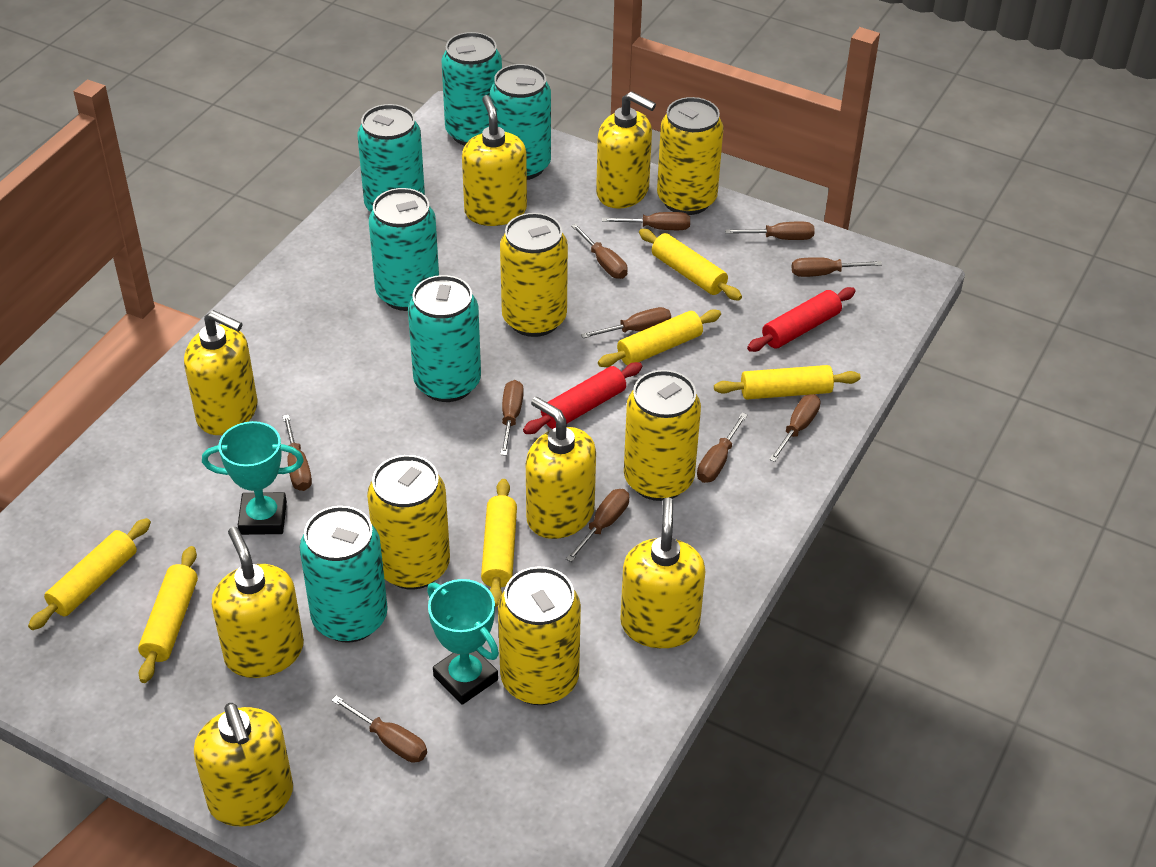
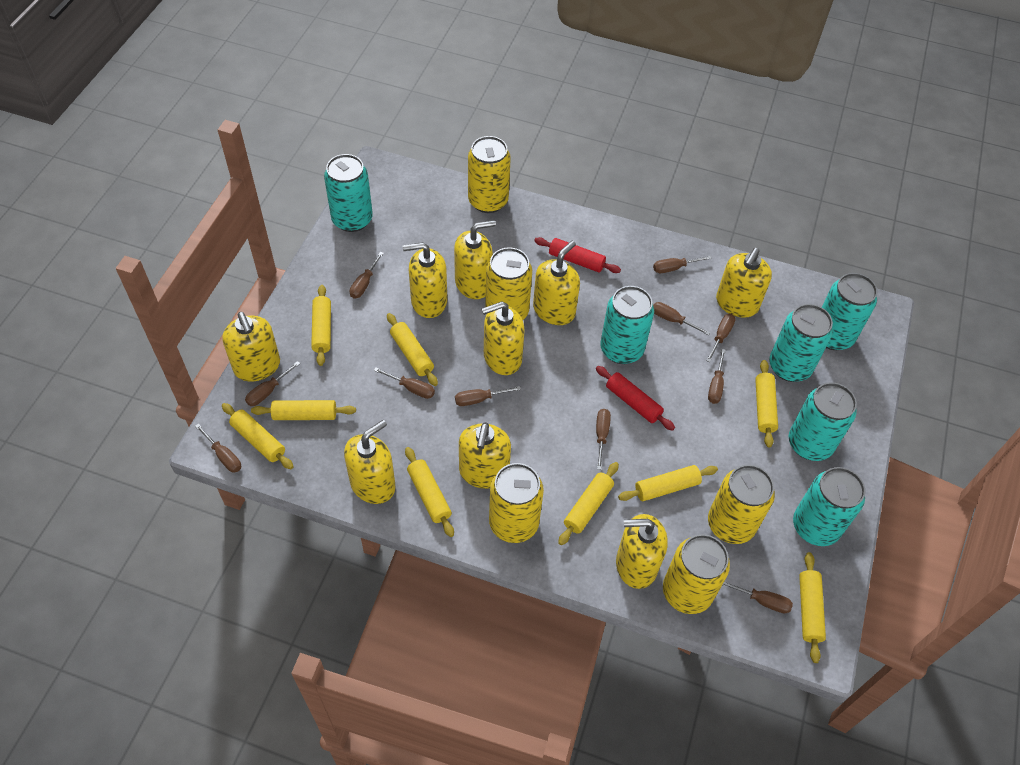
turquoise trophy: [202,421,304,535] [427,579,499,705] = 2 -> none = 0
yellow rolling pin: [28,518,151,630] [138,546,198,683] [481,479,517,607] [598,310,721,367] [639,229,742,301] [714,365,860,399] = 6 -> [222,403,294,469] [251,400,356,420] [311,285,331,366] [387,313,438,386] [405,447,454,537] [558,462,619,545] [618,465,718,501] [755,360,778,448] [799,552,826,663] = 9
yellow soap dispenser: [184,310,258,435] [194,703,293,827] [212,527,304,678] [462,95,527,226] [526,397,596,539] [596,91,656,209] [620,497,706,648] = 7 -> [222,312,280,382] [344,420,396,504] [403,242,447,318] [454,220,496,299] [459,422,511,489] [482,301,525,375] [533,241,580,325] [616,514,668,589] [716,248,772,318] = 9

